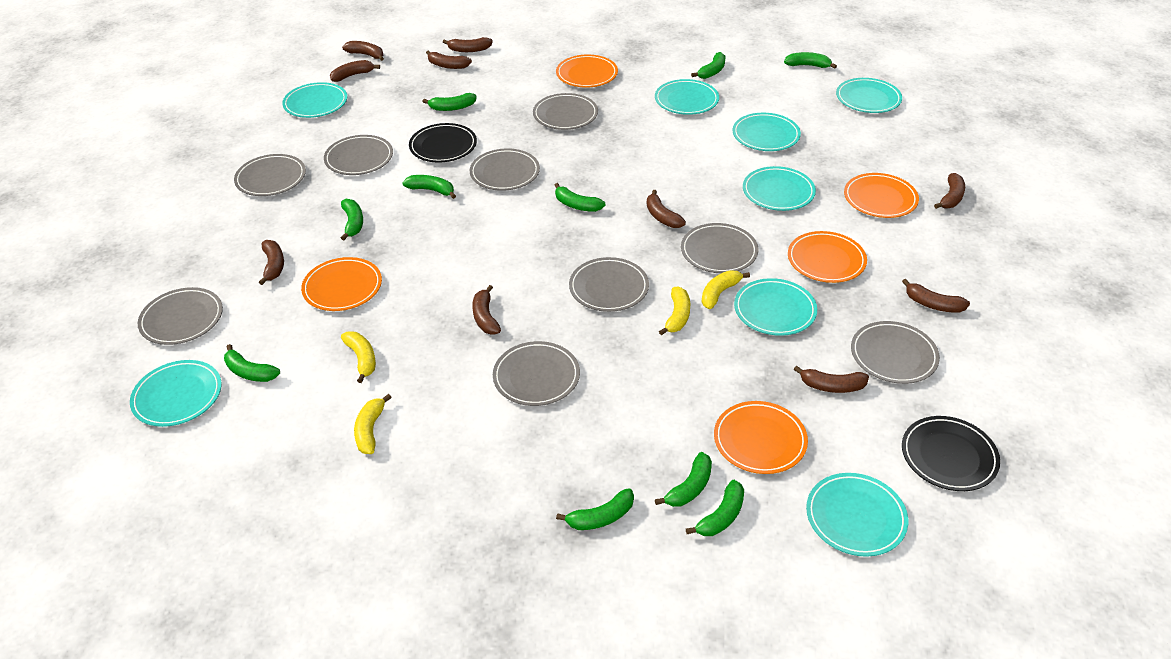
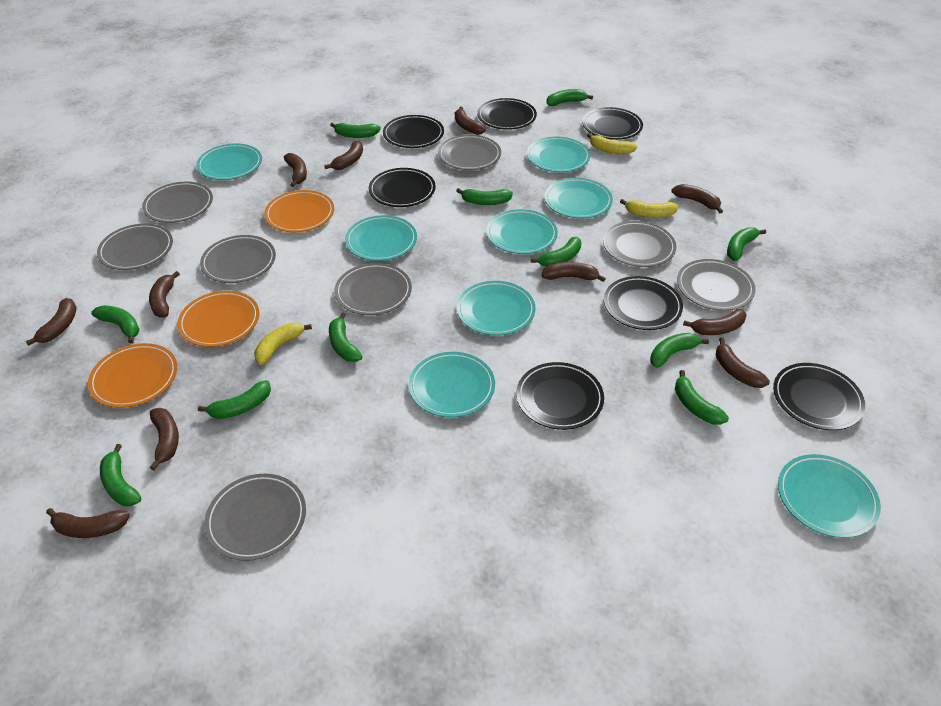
black plate: [409,123,477,163] [902,416,1000,491] = 2 -> [369,168,436,207] [383,115,444,148] [477,98,537,130] [516,362,604,430] [582,107,643,140] [604,276,683,330] [773,363,865,430] = 7
brown banana: [259,240,284,285] [330,60,380,82] [342,41,384,61] [426,51,472,69] [443,37,493,52] [472,285,501,335] [647,190,686,228] [794,366,869,393] [902,279,970,313] [934,173,965,209] = 10 -> [26,298,76,346] [46,508,130,538] [149,271,180,318] [150,408,179,470] [284,153,307,187] [324,141,363,170] [455,107,486,135] [541,262,606,282] [671,184,723,213] [683,309,747,335] [716,338,770,388] = 11
green banana: [224,344,280,382] [341,199,363,240] [402,175,456,199] [422,93,477,111] [555,183,605,212] [556,488,634,530] [655,452,712,507] [686,480,744,536] [691,52,725,79] [784,52,837,69] = 10 -> [91,305,140,344] [100,444,141,506] [198,380,271,419] [329,312,363,362] [330,123,381,138] [456,188,513,205] [531,237,581,266] [546,89,593,106] [650,333,709,368] [675,370,729,425] [727,227,766,261] = 11
grey plate: [138,287,223,345] [234,154,306,196] [324,135,393,175] [470,148,540,191] [493,341,580,406] [533,93,598,130] [569,257,649,312] [681,223,758,273] [851,321,940,384] = 9 -> [97,223,173,270] [142,182,213,223] [200,235,276,283] [204,474,306,561] [334,263,412,315] [438,135,501,170] [603,221,676,267] [677,259,755,311] = 8
orange plate: [301,257,382,311] [556,54,618,88] [714,401,808,474] [788,231,867,283] [844,173,919,218] = 5 -> [88,343,177,408] [177,291,259,347] [264,190,334,232] = 3
yellow banana: [341,331,376,383] [354,394,392,454] [659,287,690,335] [702,270,750,309] = 4 -> [254,323,312,365] [587,133,637,154] [620,199,678,218] = 3

